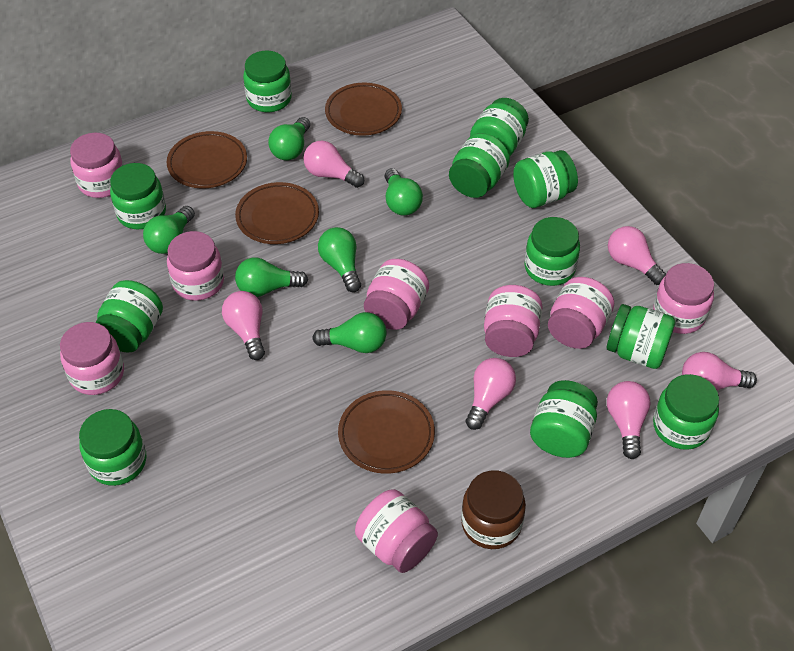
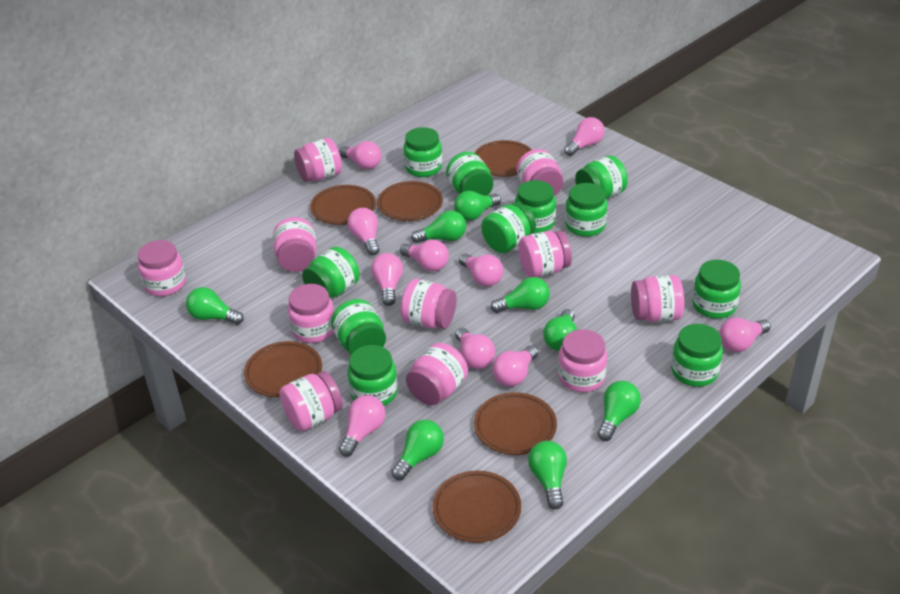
brown jar: [461,470,526,549] = 1 -> none = 0
brown plate: [167,131,247,188] [235,182,319,244] [325,83,402,136] [338,390,435,474] = 4 -> [244,341,322,397] [310,185,376,225] [377,181,443,221] [433,470,521,543] [474,392,557,455] [475,140,532,177] = 6
green light bulb: [143,206,195,254] [235,258,308,297] [268,117,310,161] [312,312,387,353] [318,227,361,292] [384,168,423,216] = 6 -> [186,287,244,325] [391,420,444,480] [411,210,466,243] [454,191,501,221] [491,277,550,313] [528,441,567,509] [543,309,577,351] [597,381,641,441] = 8
pink jar: [60,322,124,395] [70,133,123,198] [167,231,224,301] [355,489,438,573] [364,259,429,330] [484,285,543,357] [548,277,614,349] [653,263,714,334] = 8 -> [138,240,186,296] [273,217,317,272] [279,371,343,432] [288,284,334,343] [294,138,342,182] [400,279,457,329] [406,343,468,405] [517,149,563,196] [519,231,572,277] [558,329,607,392] [631,275,684,322] = 11
pink light bulb: [222,291,265,360] [303,141,364,188] [466,358,516,430] [607,381,651,459] [608,226,666,285] [682,352,757,390] = 6 -> [339,141,382,169] [339,395,385,457] [348,208,379,256] [371,253,403,306] [400,240,449,271] [455,327,495,369] [459,253,503,287] [492,345,538,387] [564,117,605,156] [719,318,771,352] = 10

